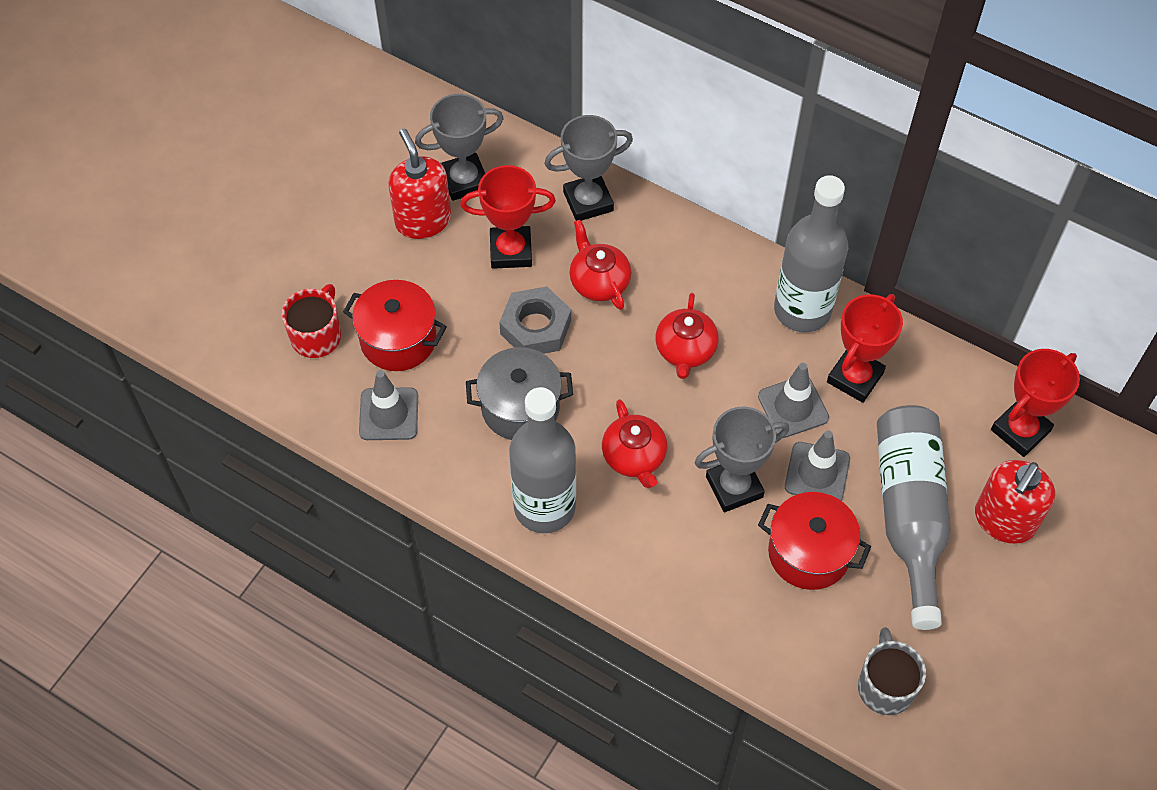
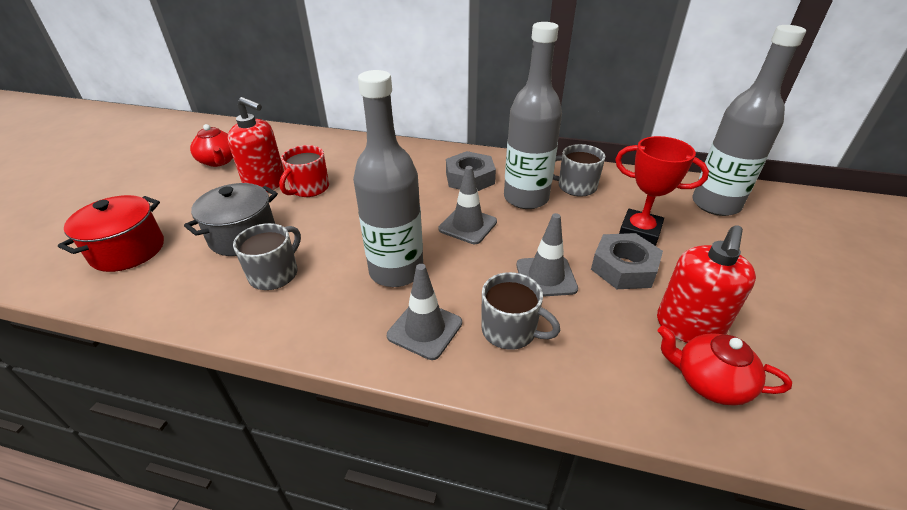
grey mug: [858,627,926,715] = 1 -> [233,223,301,290] [481,272,560,350] [553,144,605,197] = 3
grey nut: [499,286,571,354] = 1 -> [446,151,496,191] [591,233,663,289] = 2
grey trophy: [415,94,504,201] [544,115,633,221] [695,407,789,512] = 3 -> none = 0
red pot: [343,280,447,371] [758,492,871,590] = 2 -> [58,195,164,272] = 1
red teapot: [569,220,631,310] [602,399,667,488] [655,293,719,379] = 3 -> [190,124,233,167] [658,326,792,406] = 2
red trophy: [460,165,556,269] [827,294,903,403] [991,349,1080,457] = 3 -> [615,136,709,246] = 1

